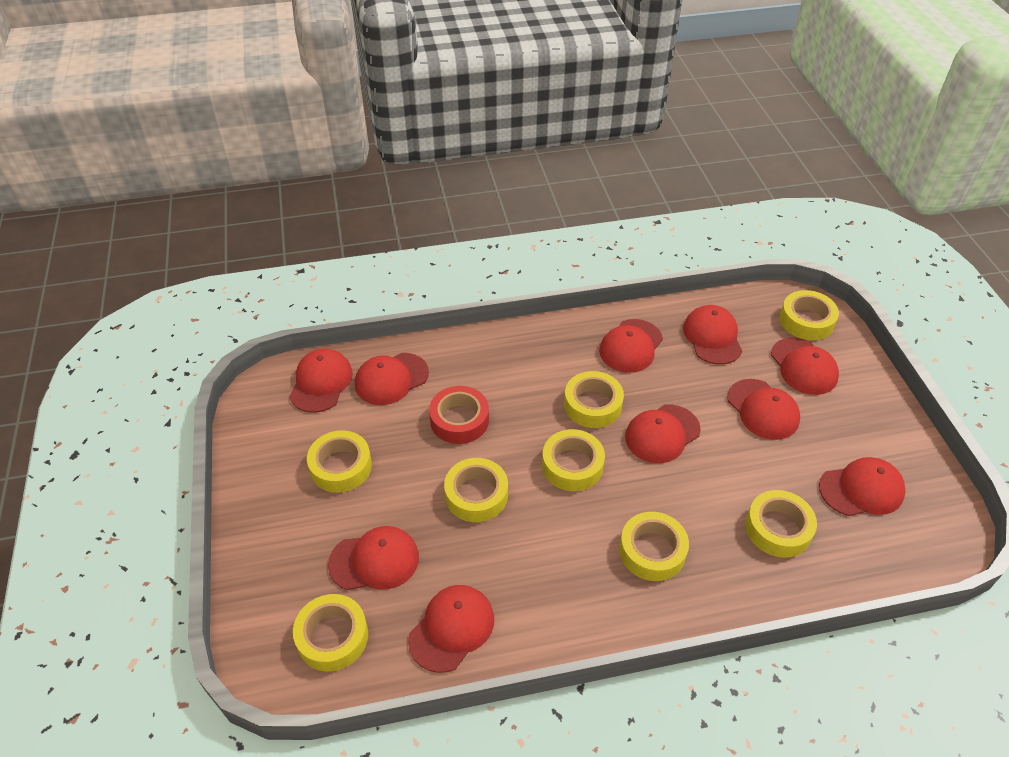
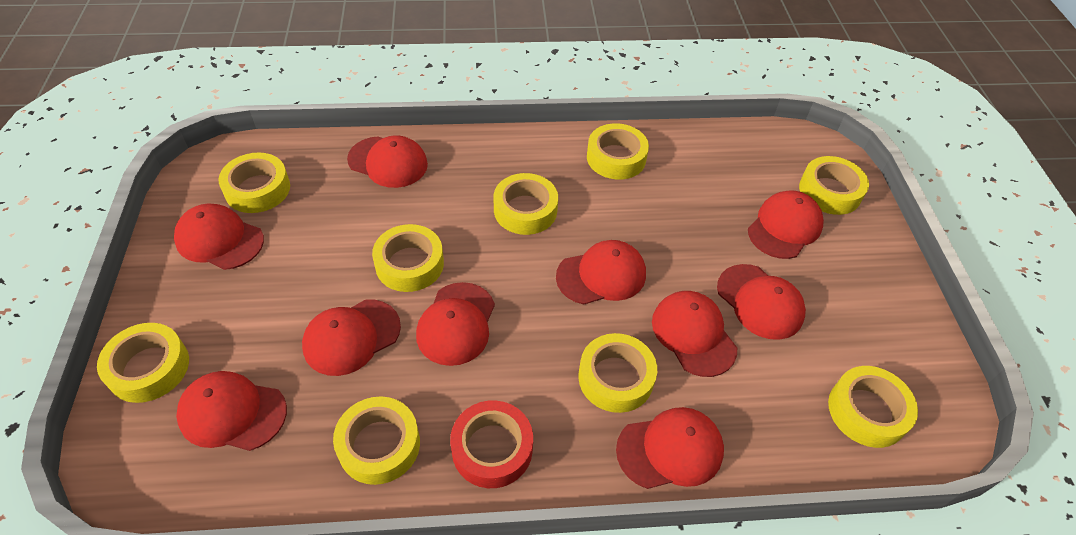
yellow tape: [293,594,368,672] [307,430,372,493] [444,458,508,522] [542,429,605,491] [564,371,624,428] [619,512,689,581] [745,490,817,558] [780,290,839,340] = 8 -> [97,323,189,403] [218,153,290,213] [333,396,420,485] [372,224,444,292] [494,173,558,235] [578,333,657,413] [587,123,649,180] [799,156,869,215] [828,366,918,448] = 9

